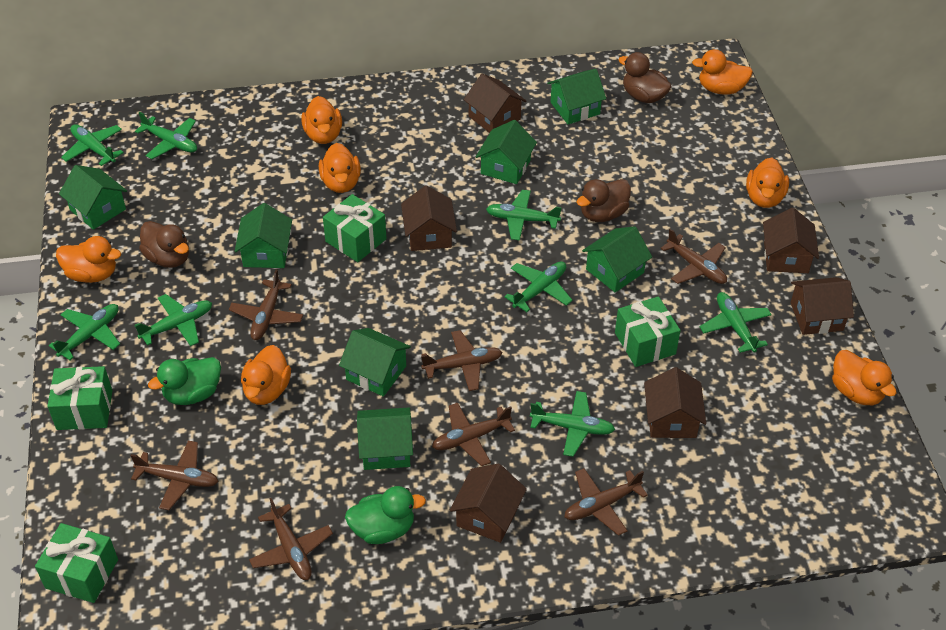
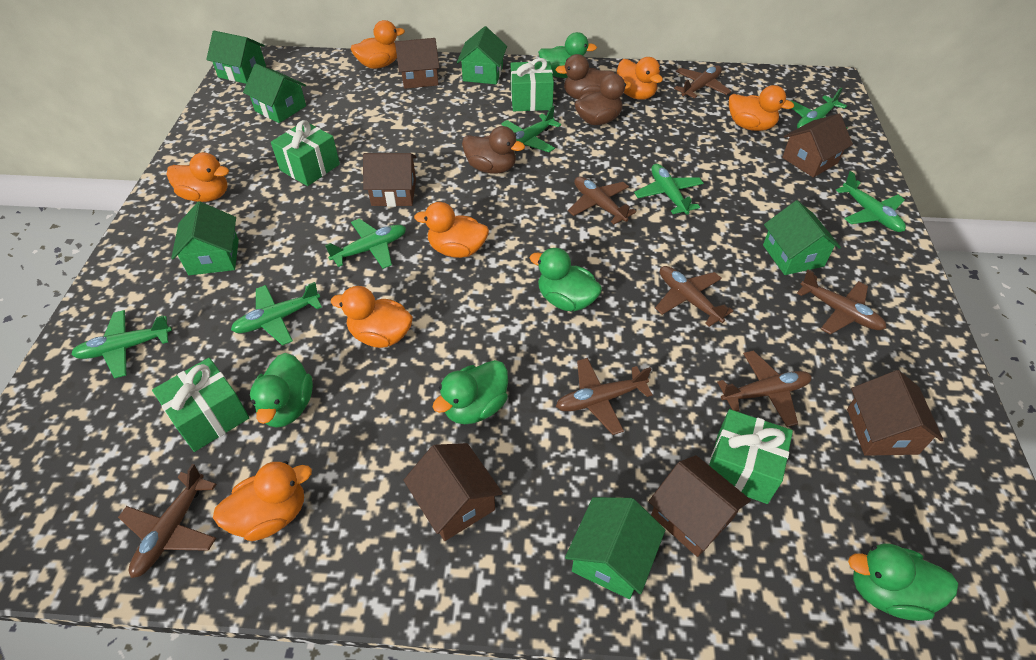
green duck: [148,357,221,405] [345,486,426,544] = 2 -> [250,353,313,428] [432,360,508,424] [530,248,602,311] [538,32,597,78] [848,544,958,621] = 5
green house: [59,165,127,230] [235,203,292,268] [339,328,411,397] [357,408,413,470] [476,120,537,184] [547,69,606,124] [582,226,652,292] = 7 -> [171,201,239,275] [206,31,266,84] [243,63,306,123] [457,26,507,84] [565,497,665,599] [763,200,841,275] = 6
green plane: [49,304,120,360] [61,124,124,166] [134,294,212,346] [135,112,197,159] [486,190,562,240] [505,262,572,312] [530,391,615,457] [699,292,772,353] = 8 -> [71,310,172,379] [231,282,322,346] [325,219,406,269] [501,106,561,152] [634,164,704,215] [791,87,848,129] [836,171,906,232] = 7

